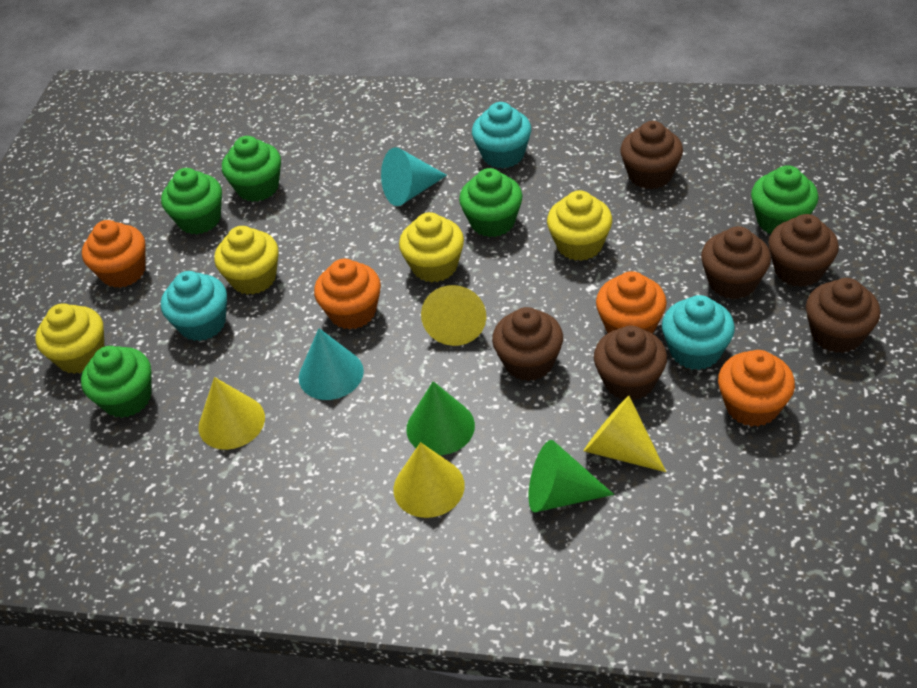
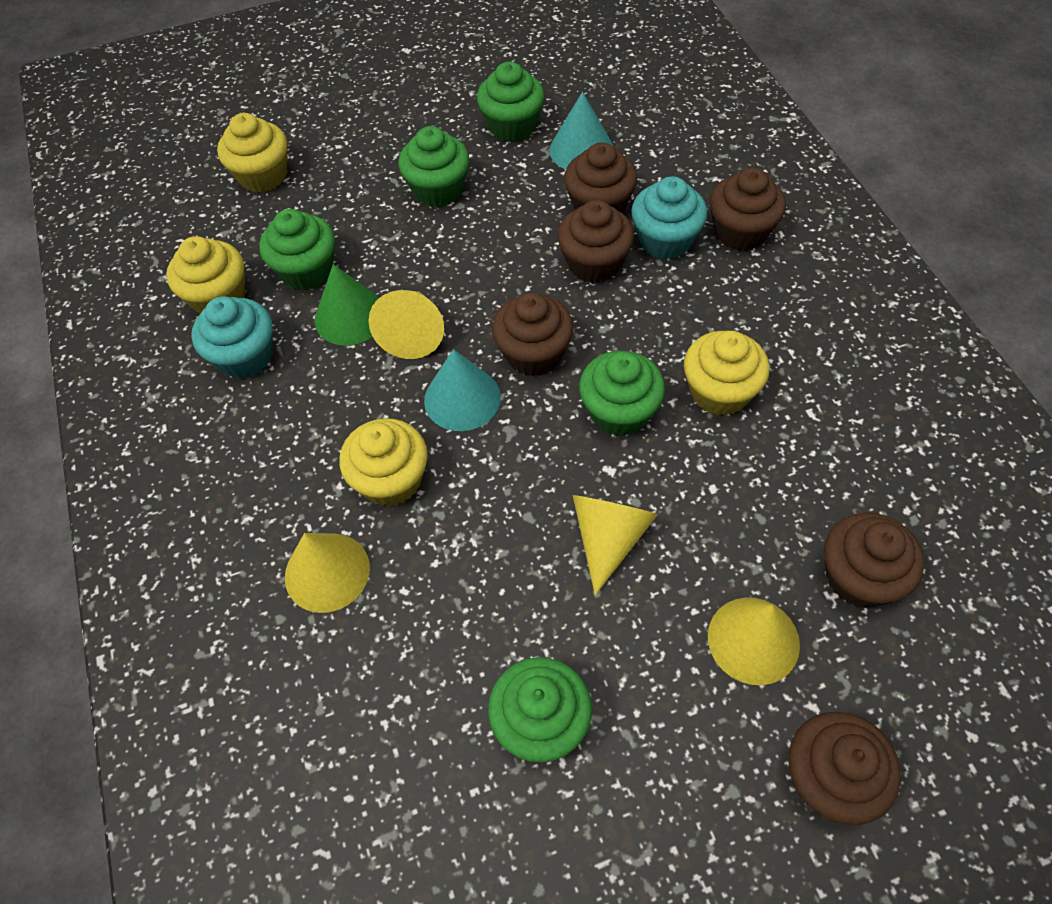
green cone: [406,381,475,455] [529,440,614,513] = 2 -> [315,264,379,346] = 1
orange cupcake: [82,220,145,288] [314,259,381,330] [596,271,667,334] [718,350,795,427] = 4 -> none = 0
turquoise cupcake: [161,271,227,341] [472,102,531,169] [662,295,735,370] = 3 -> [191,296,273,379] [631,176,707,259] = 2

